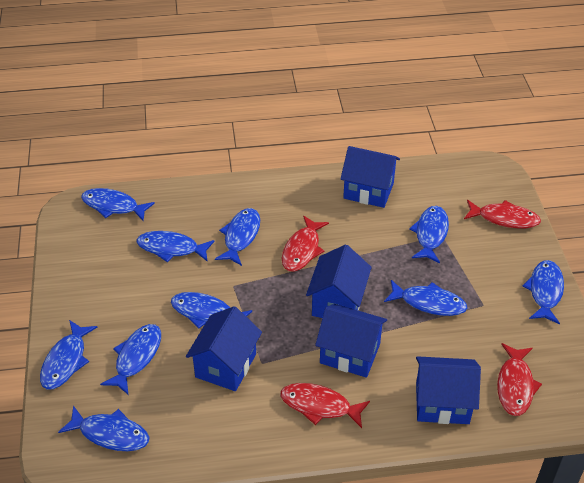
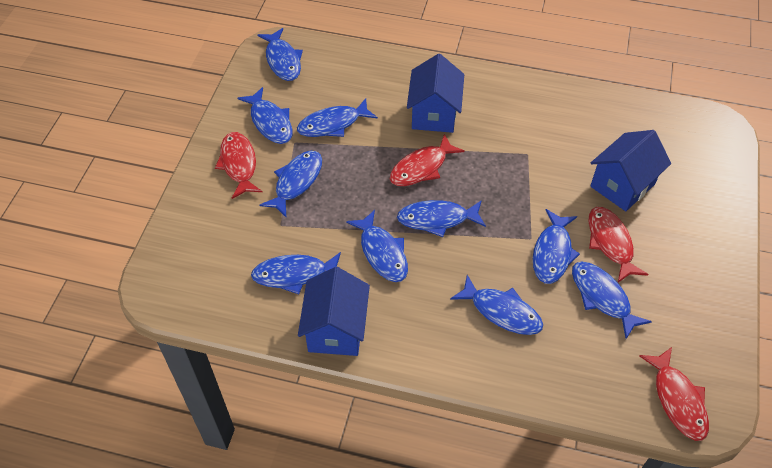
blue house: [186,306,262,391] [306,245,372,318] [315,304,387,378] [340,146,400,208] [416,356,481,424] = 5 -> [298,267,370,356] [407,54,464,133] [590,130,671,211] = 3

